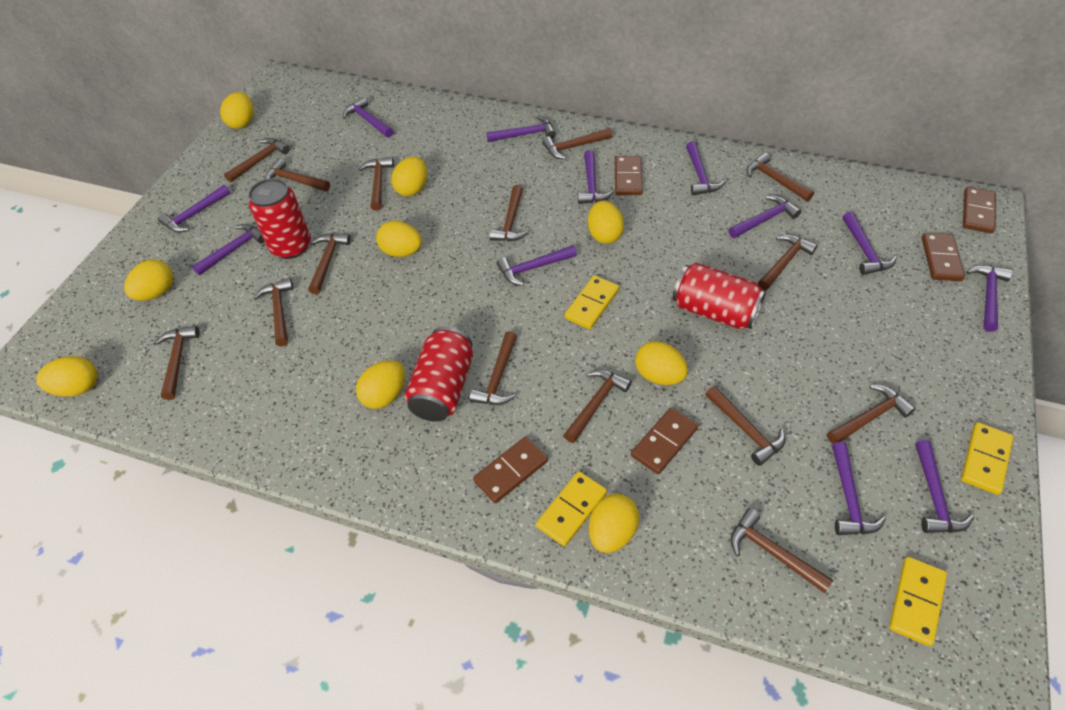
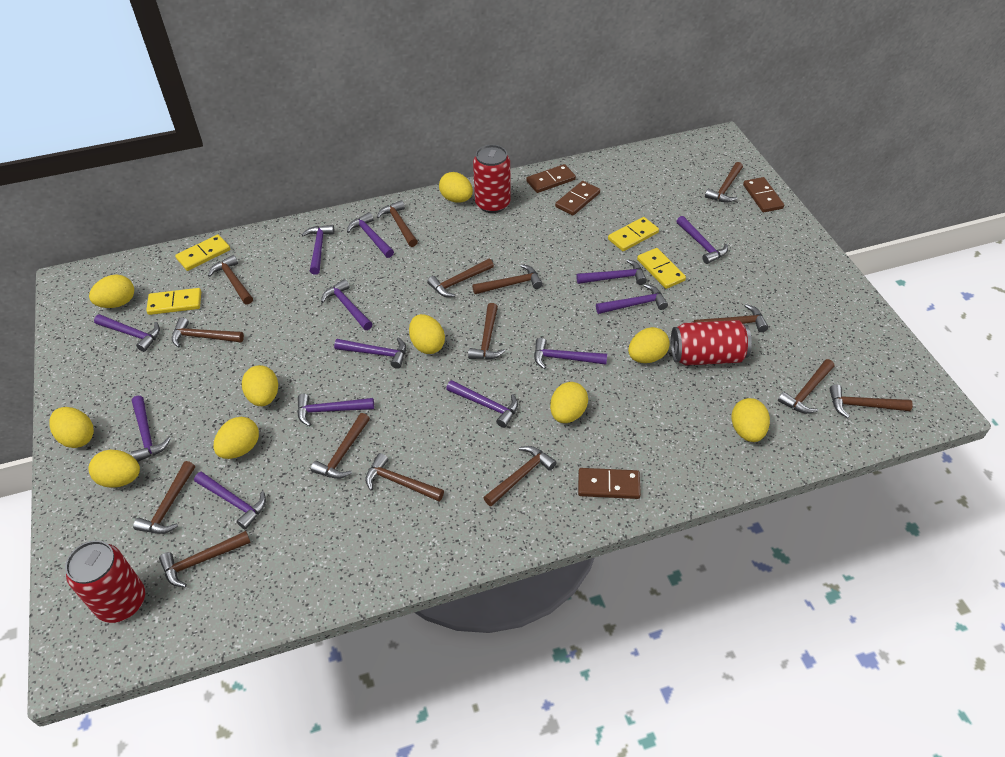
brown domino: [473,437,548,503] [615,156,643,195] [631,407,698,474] [922,233,965,281] [963,187,996,233] = 5 -> [526,164,576,193] [555,181,600,216] [578,468,641,499] [743,177,784,212] = 4
purple hammer: [158,185,230,233] [192,224,265,275] [343,97,393,138] [486,116,556,142] [497,245,577,286] [578,150,613,204] [686,141,726,195] [729,195,801,238] [832,442,886,535] [843,212,897,275] [915,440,974,533] [967,265,1013,332] = 12 -> [94,314,160,352] [131,396,171,462] [194,472,266,529] [297,394,374,426] [302,225,335,275] [321,279,372,330] [334,337,406,369] [347,212,394,258] [446,380,518,428] [534,338,607,369] [576,259,647,285] [596,284,668,314] [676,216,728,264] = 13
yellow egg: [36,356,97,397] [124,260,173,301] [220,92,253,129] [356,360,405,409] [376,221,422,257] [391,157,427,196] [588,201,624,244] [589,494,639,553] [635,341,688,385] = 9 -> [49,407,94,448] [88,450,140,488] [89,274,134,308] [213,417,259,459] [242,365,278,406] [409,314,445,354] [439,172,473,203] [550,382,588,423] [628,327,669,363] [731,398,770,442] = 10

